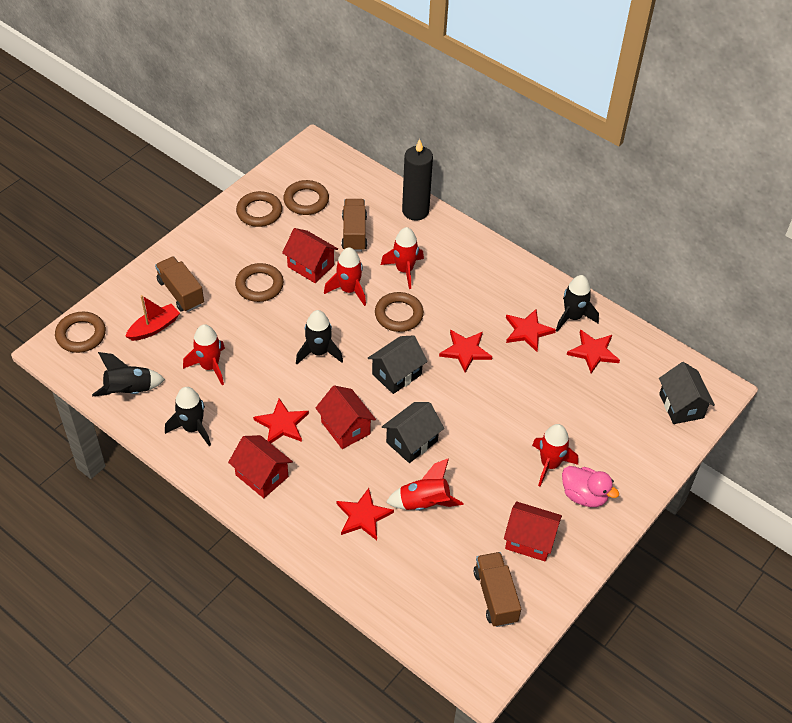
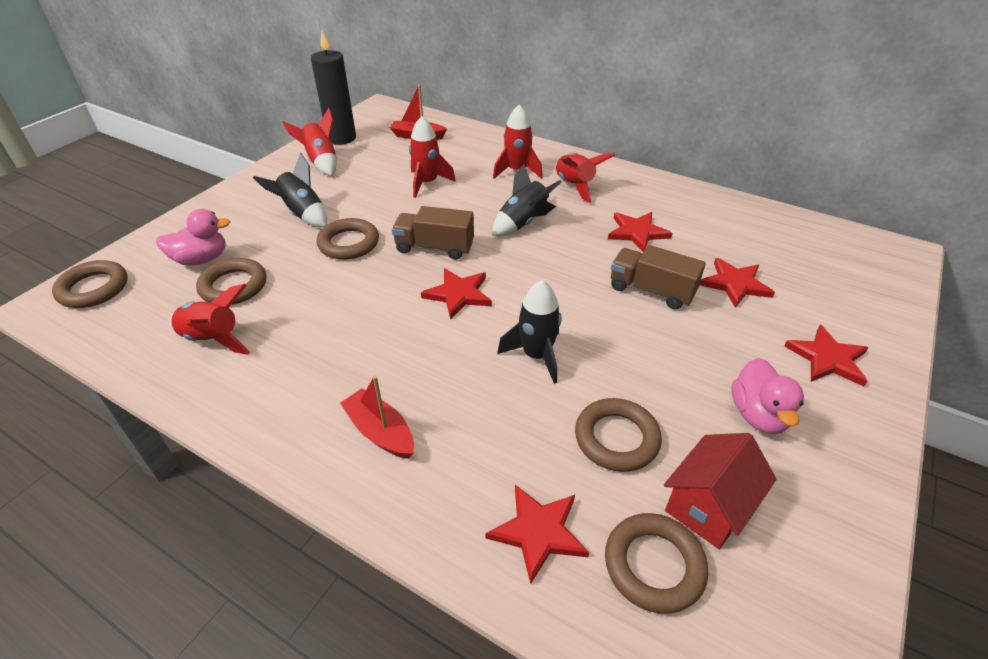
black house: [368,335,428,394] [382,402,444,463] [659,362,715,424] = 3 -> none = 0
black rocket: [92,352,165,396] [165,387,211,446] [296,310,343,364] [556,275,599,332] = 4 -> [253,153,327,227] [492,164,562,236] [497,280,562,384] = 3
brown truck: [155,256,204,312] [342,199,367,252] [474,552,521,627] = 3 -> [392,206,474,260] [611,245,706,310] = 2
pink duck: [562,466,619,507] = 1 -> [156,209,231,265] [731,358,804,434] = 2
red boat: [125,295,180,341] = 1 -> [340,376,414,459] [390,85,447,140] = 2
red house: [228,435,293,498] [282,228,338,283] [316,385,376,449] [504,501,562,562] = 4 -> [664,433,777,549] = 1

